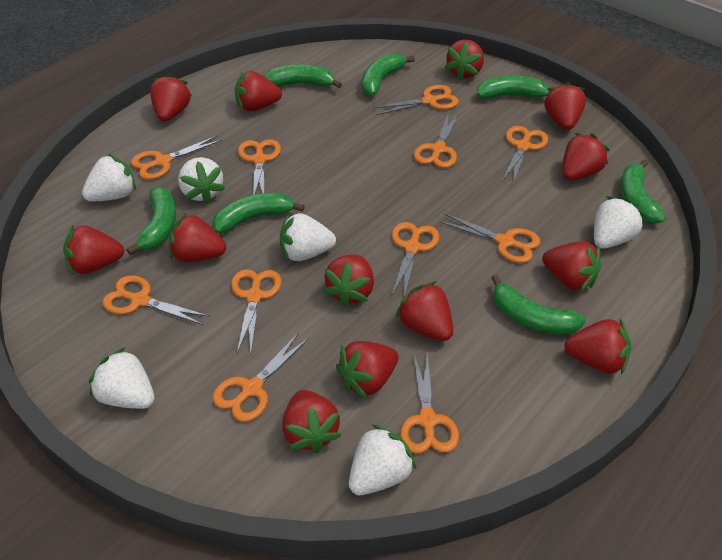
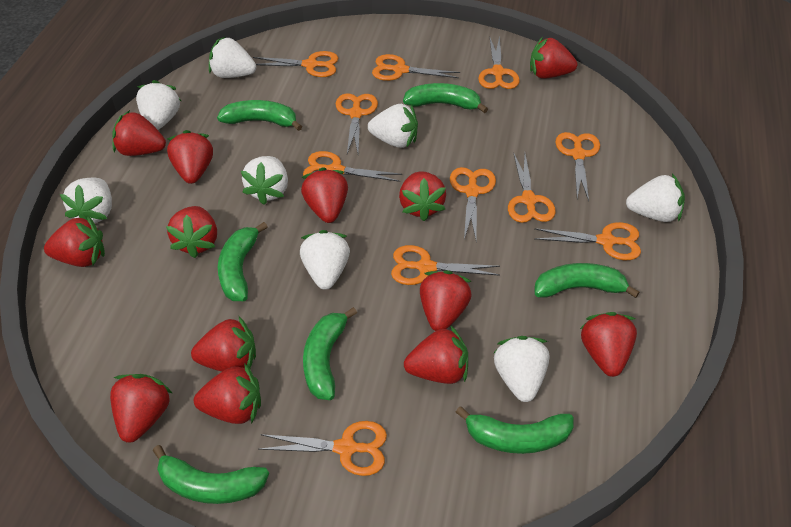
white strawberry: [82,154,136,201] [89,348,155,409] [178,157,225,204] [280,212,336,261] [349,424,416,495] [594,196,646,249] = 6 -> [60,178,112,223] [136,80,181,130] [209,37,256,78] [241,156,288,205] [300,230,350,290] [368,104,418,148] [494,336,550,402] [626,174,685,222] = 8

